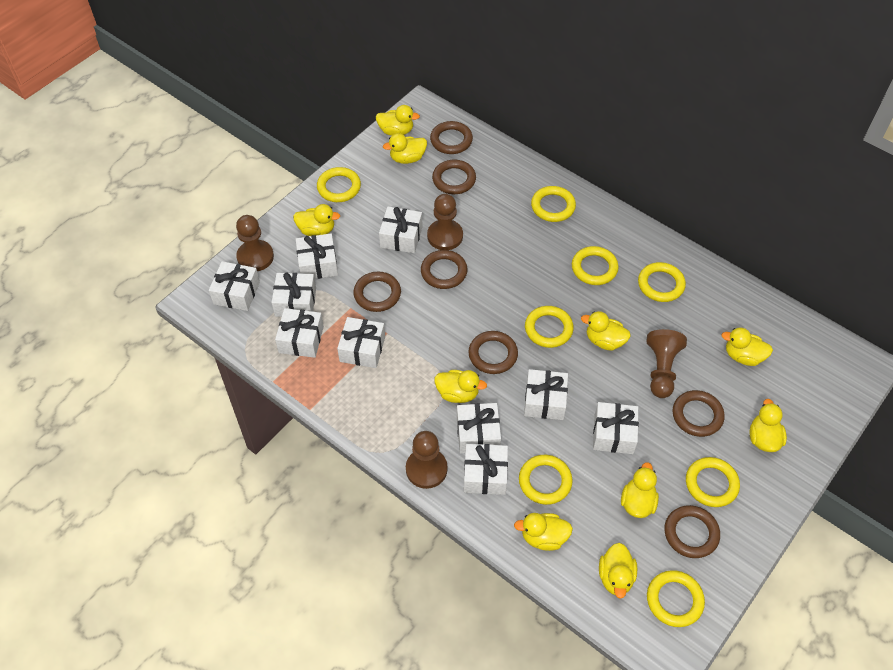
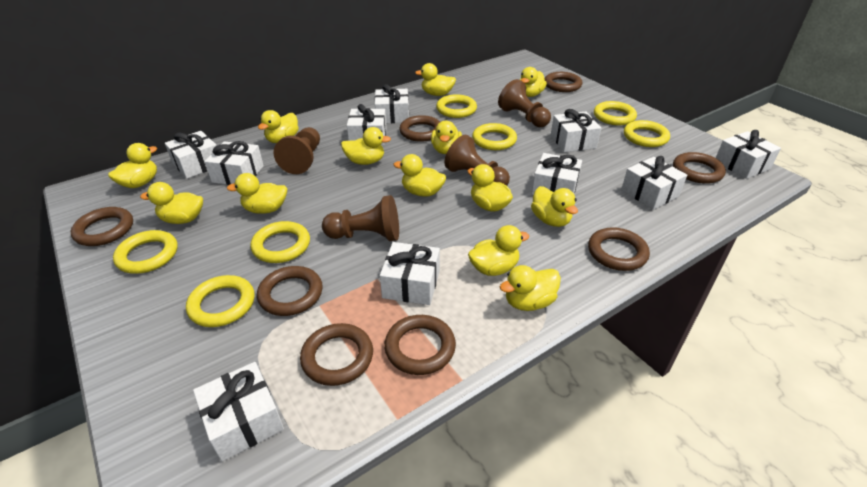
brown ring: [353,272,401,312] [421,250,467,289] [430,121,473,154] [432,160,476,194] [468,331,518,374] [664,505,720,558] [673,390,725,437] = 7 -> [70,207,133,246] [257,266,323,316] [300,323,373,386] [384,315,456,375] [399,115,440,142] [545,72,582,92] [588,227,650,271] [673,152,726,184] = 8
yellow duck: [293,204,340,236] [376,105,420,136] [383,133,427,164] [434,370,487,403] [514,513,573,551] [581,311,631,351] [599,543,637,598] [621,462,659,518] [721,327,773,366] [749,399,787,452] = 10 -> [108,143,157,188] [140,182,203,224] [227,173,287,214] [258,110,299,143] [341,127,391,165] [393,154,446,197] [415,63,456,96] [431,121,462,154] [468,164,513,212] [468,225,529,276] [500,265,561,311] [520,67,547,97] [531,186,578,227] = 13
yellow ring: [317,167,361,202] [519,455,573,505] [525,306,574,348] [531,186,576,222] [572,246,619,285] [638,262,686,302] [647,570,705,627] [686,457,740,507] = 8 -> [113,230,178,274] [186,275,255,327] [251,221,310,263] [436,94,477,118] [472,123,517,150] [594,101,637,125] [624,120,670,147] = 7

